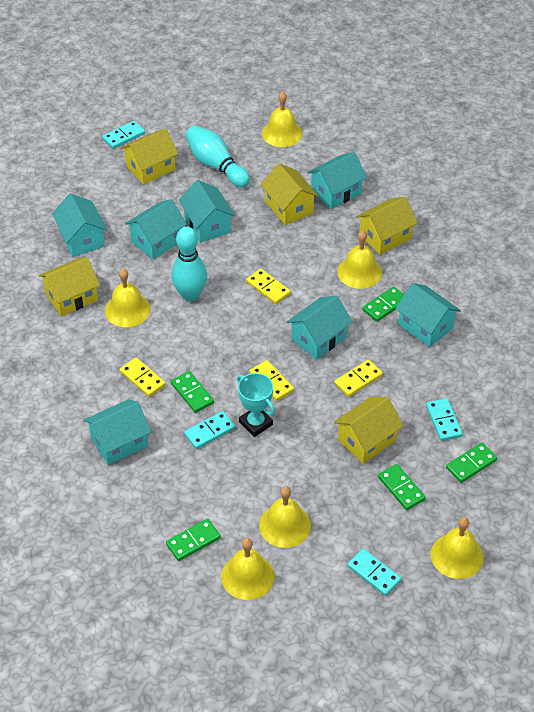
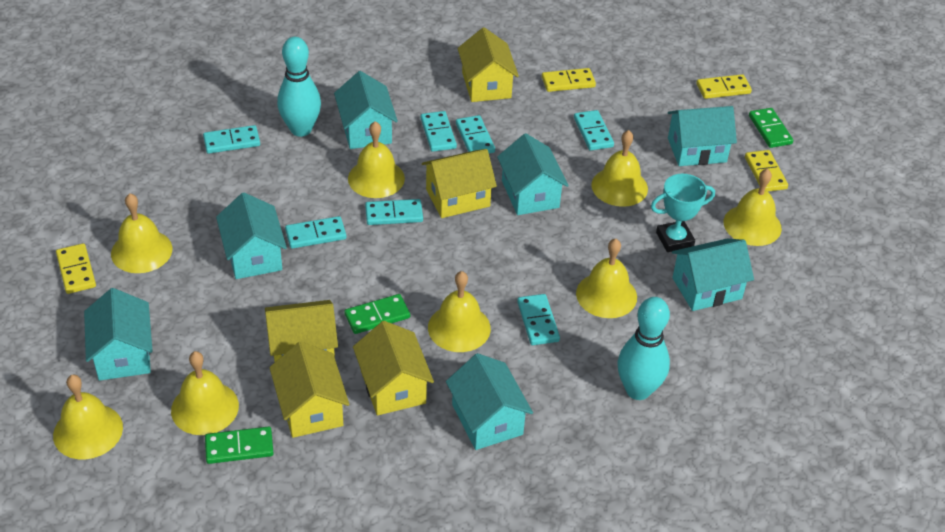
green domino: [166,519,221,561] [171,371,214,413] [362,286,404,322] [378,464,426,510] [446,443,497,483] = 5 -> [205,427,274,464] [344,294,410,334] [749,108,793,148] = 3
turquoise domino: [102,121,145,149] [184,411,236,449] [347,549,402,596] [426,398,463,441] = 4 -> [203,125,260,154] [285,216,346,249] [365,199,423,225] [420,111,457,152] [456,115,495,153] [517,294,560,345] [574,110,614,150] = 7
yellow bell: [105,269,151,327] [221,538,274,600] [259,486,311,548] [262,91,303,147] [337,231,382,289] [431,517,484,579] = 6 -> [53,375,123,459] [111,194,172,273] [171,351,239,435] [348,121,405,198] [428,271,491,352] [576,239,637,318] [591,130,648,207] [723,169,782,246] = 8

